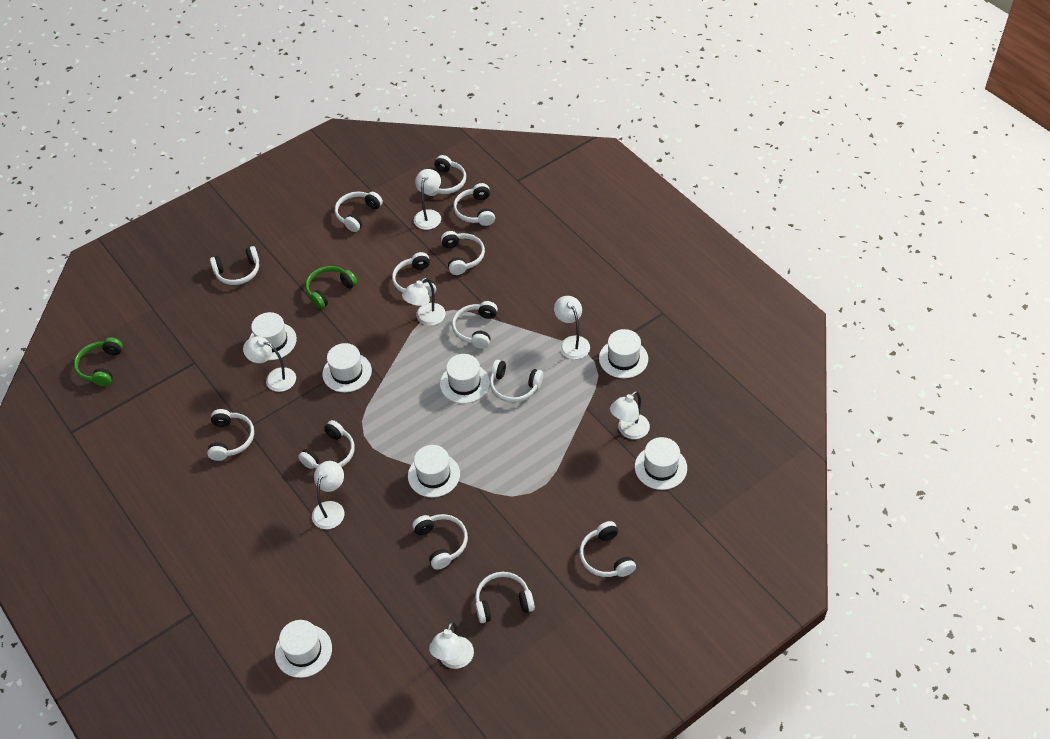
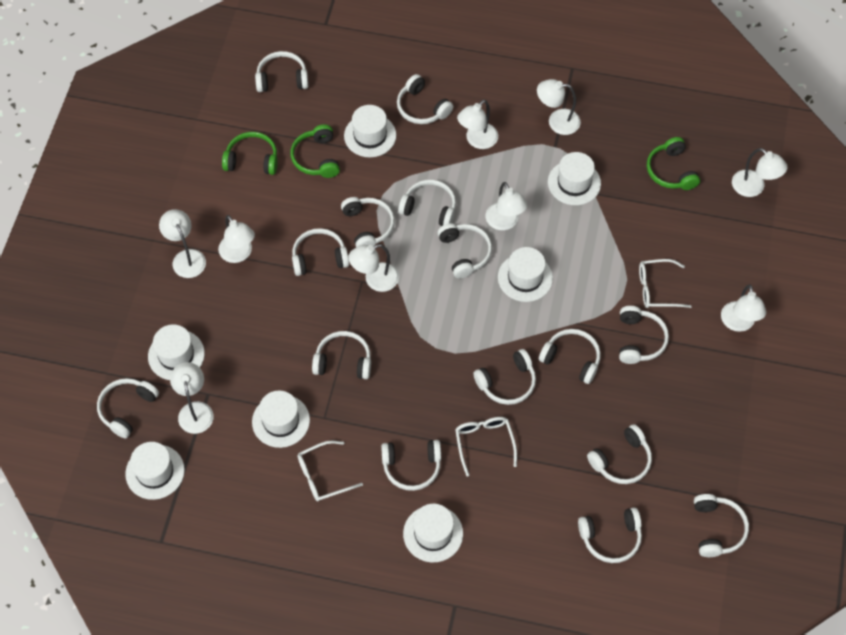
green headphones: [74,338,123,386] [306,266,357,309] = 2 -> [222,132,278,175] [291,124,340,178] [647,137,700,190] = 3
white glasses: none = 0 -> [297,440,363,502] [455,417,517,477] [639,259,692,308] = 3
white headphones: [207,409,254,461] [210,246,259,285] [298,420,354,469] [335,192,383,232] [392,252,436,297] [412,514,468,570] [426,155,466,196] [441,231,485,275] [452,301,498,349] [453,183,495,226] [475,572,535,623] [490,360,543,403] [580,521,636,577] = 13 -> [97,378,159,439] [255,51,308,92] [292,228,349,276] [312,331,371,379] [341,197,395,247] [381,440,441,491] [397,74,453,124] [398,180,456,226] [437,223,492,279] [473,349,536,405] [539,329,601,384] [578,507,642,563] [587,424,652,484] [619,306,669,364] [694,494,749,557] = 15
white lamp: [243,336,296,392] [312,461,344,529] [402,277,446,326] [414,169,441,230] [429,622,474,669] [554,296,590,359] [610,391,650,439] = 7 -> [159,209,206,278] [170,362,214,434] [218,215,255,263] [348,244,399,292] [457,99,498,149] [486,182,528,230] [537,79,581,135] [721,284,766,332] [732,148,788,197] = 9

